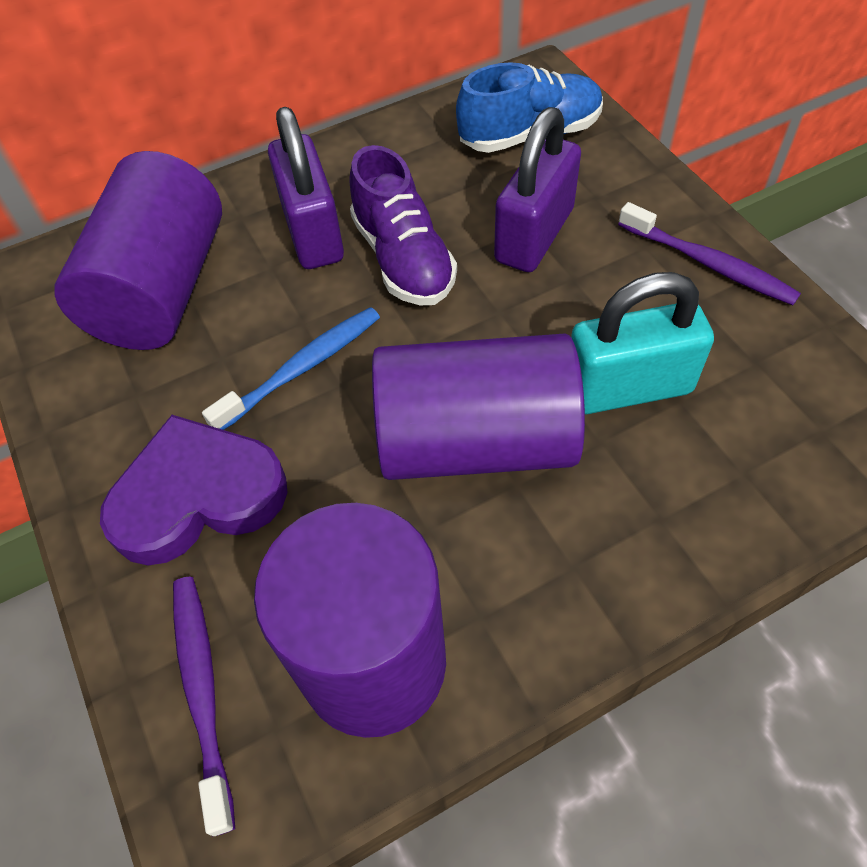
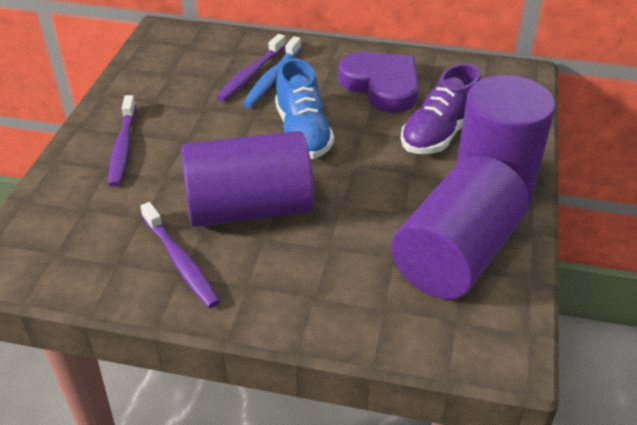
purple padlock: [268,107,344,269] [494,107,581,272] = 2 -> none = 0
purple toothbrush: [173,577,235,836] [618,202,801,305] = 2 -> [108,95,136,187] [140,202,220,308] [216,34,286,102] = 3
turquoise padlock: [571,272,714,414] = 1 -> none = 0

